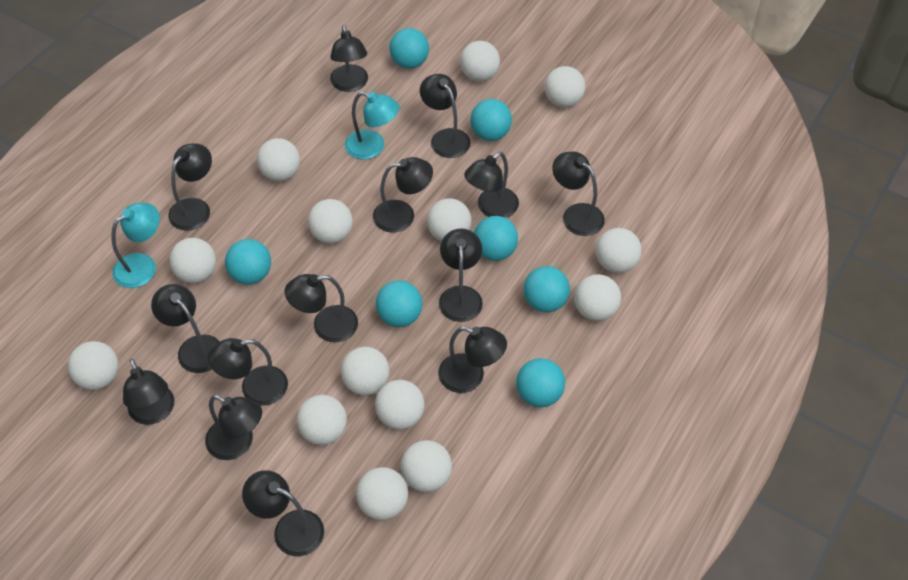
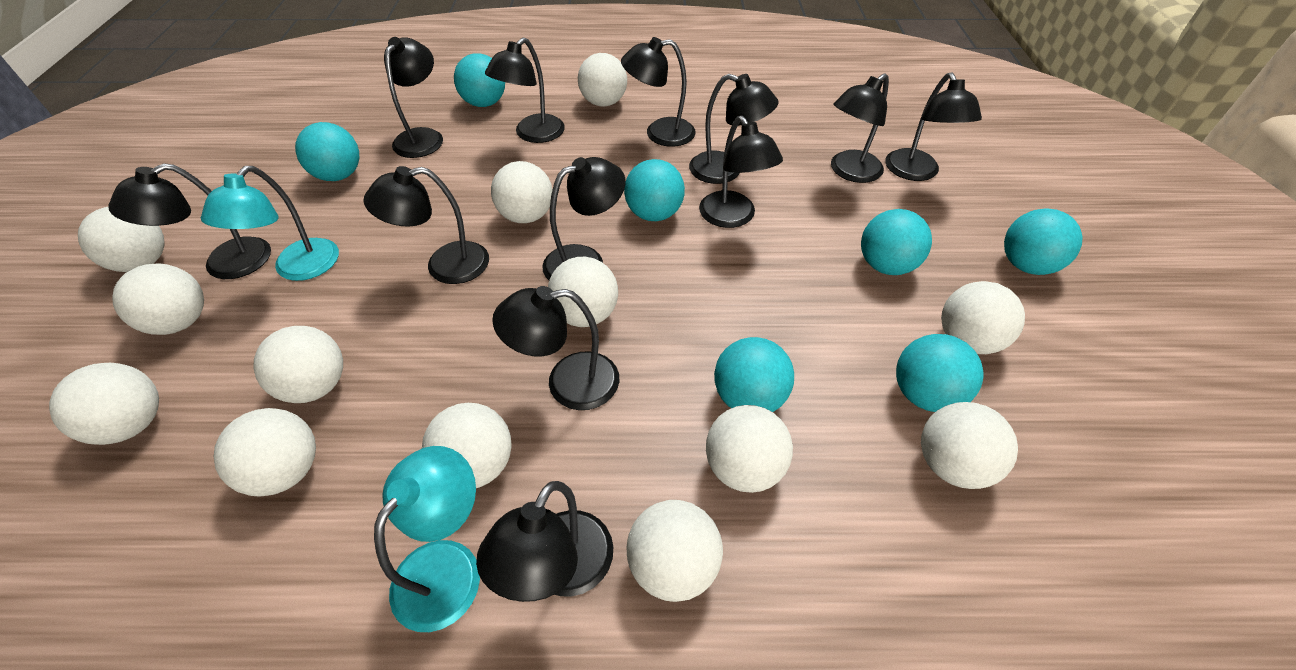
black lamp: [123,359,174,425] [151,284,220,373] [168,143,212,231] [205,395,262,460] [208,338,288,406] [242,470,324,556] [285,274,358,342] [330,25,368,92] [373,157,433,233] [420,74,471,158] [438,327,507,393] [439,228,483,322] [464,152,519,218] [552,152,605,236] = 14 -> [108,163,271,279] [363,166,489,284] [384,37,443,158] [476,481,613,602] [485,37,565,143] [492,286,619,410] [542,157,626,280] [621,37,696,147] [689,74,779,184] [699,116,783,228] [831,73,889,183] [885,72,982,181] = 12
white ball: [68,341,119,390] [170,238,216,283] [257,138,300,181] [297,395,347,445] [308,199,353,243] [341,347,389,395] [356,467,408,520] [375,380,424,430] [401,440,452,492] [427,198,472,242] [460,41,500,81] [545,66,585,107] [574,274,621,321] [596,228,641,273] = 14 -> [49,363,159,445] [78,207,165,272] [112,263,204,335] [214,408,316,496] [253,326,343,403] [422,403,512,488] [491,161,552,223] [548,257,618,327] [578,53,627,107] [627,500,723,602] [706,405,793,493] [921,402,1018,489] [941,281,1025,354] = 13

